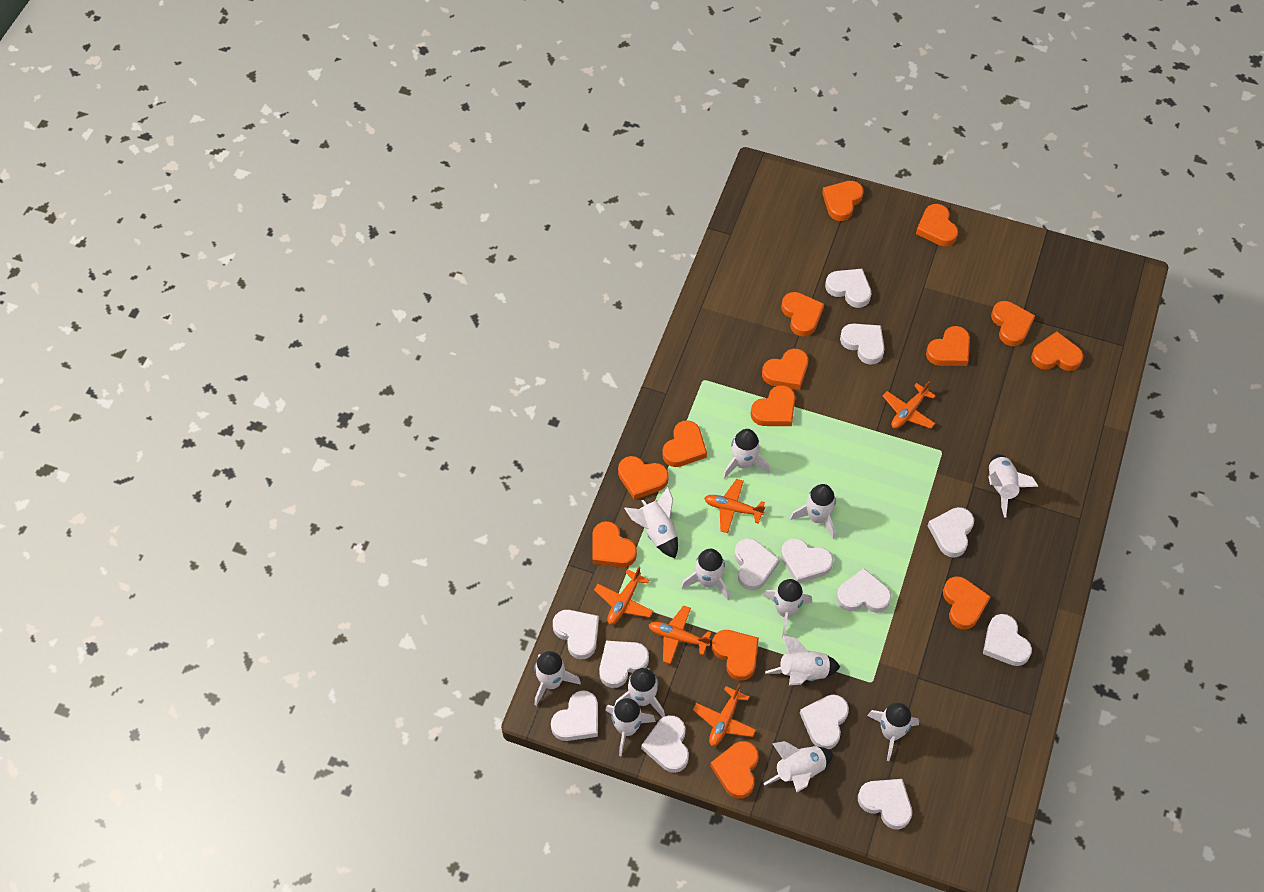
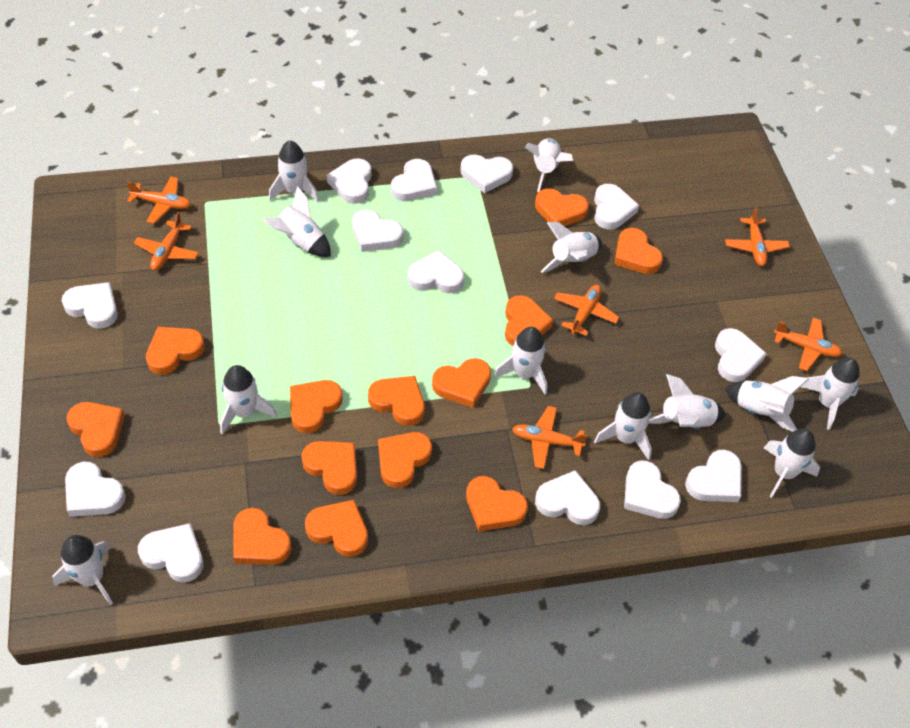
orange heart: [592,521,637,568] [618,456,669,500] [662,420,707,467] [710,741,759,799] [712,630,759,681] [751,385,795,426] [762,349,808,390] [781,292,824,337] [822,181,864,221] [916,204,958,246] [926,326,970,366] [943,576,991,630] [991,301,1035,346] [1031,331,1083,371] = 14 -> [66,402,125,457] [146,327,205,375] [233,508,292,565] [290,380,343,433] [301,441,357,495] [305,500,368,557] [368,376,425,426] [378,432,432,488] [432,358,491,408] [466,476,528,531] [505,295,553,346] [535,188,589,226] [614,228,663,274] = 13
orange plane: [594,567,653,624] [649,606,711,664] [693,684,756,746] [704,479,765,533] [883,381,936,429] = 5 -> [127,177,191,224] [134,212,199,271] [512,406,588,469] [554,285,619,336] [725,207,790,266] [774,318,842,371] = 6

